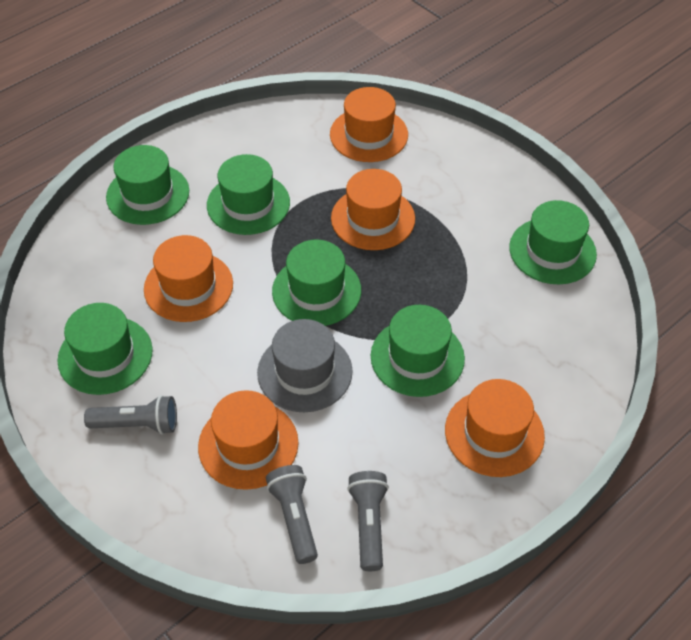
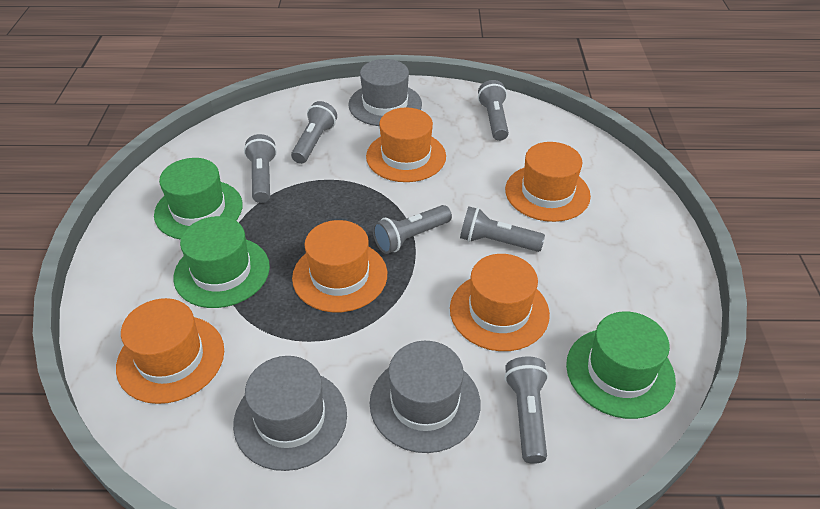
green hat: [57,303,153,395] [106,145,189,225] [207,154,290,235] [272,240,361,326] [371,305,465,397] [509,200,597,284] = 6 -> [154,158,243,240] [173,216,270,308] [566,311,676,419] = 3
grey flashlight: [84,395,177,435] [266,465,318,564] [347,471,389,571] = 3 -> [244,134,277,203] [291,101,337,164] [373,205,452,254] [460,207,545,252] [478,80,509,141] [504,356,549,464] = 6
grey hat: [257,319,353,412] = 1 -> [233,356,347,471] [348,59,422,126] [370,341,480,453] = 3

